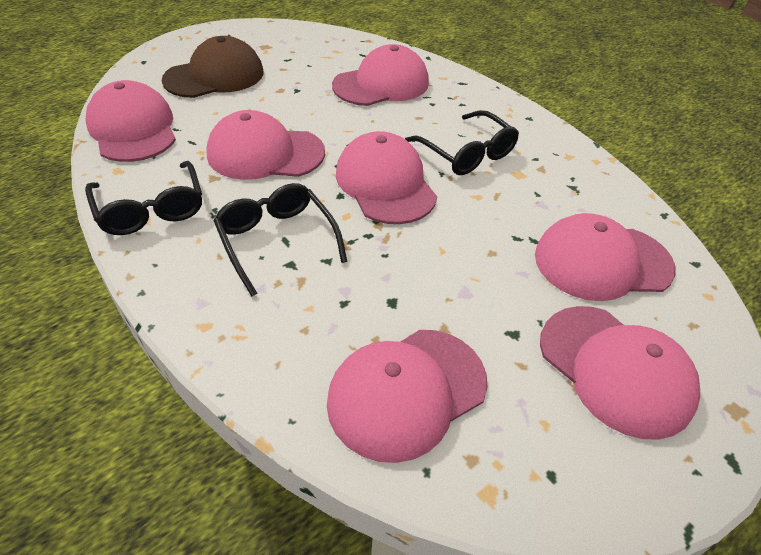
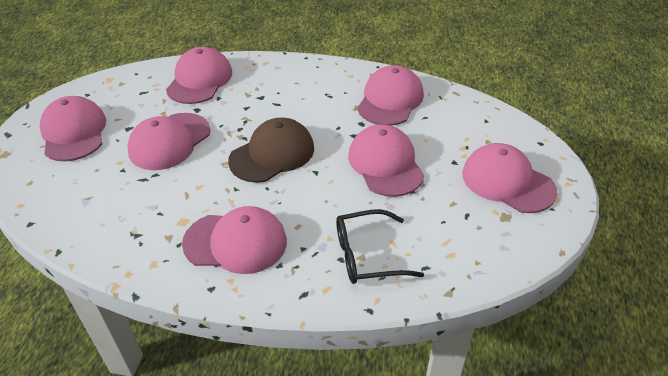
black glasses: [85,161,202,235] [214,183,347,296] [405,110,519,175] = 3 -> [336,209,424,284] = 1

